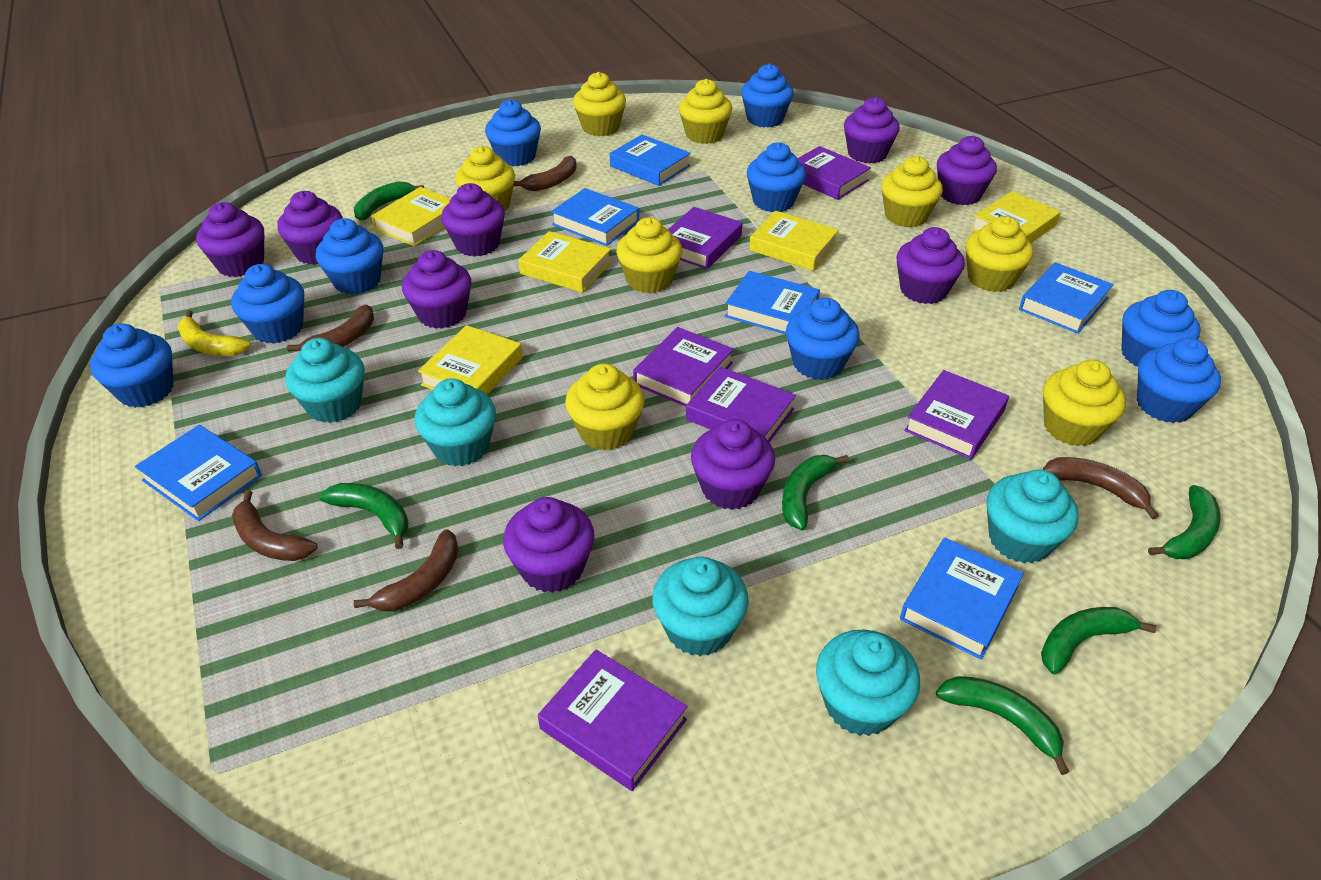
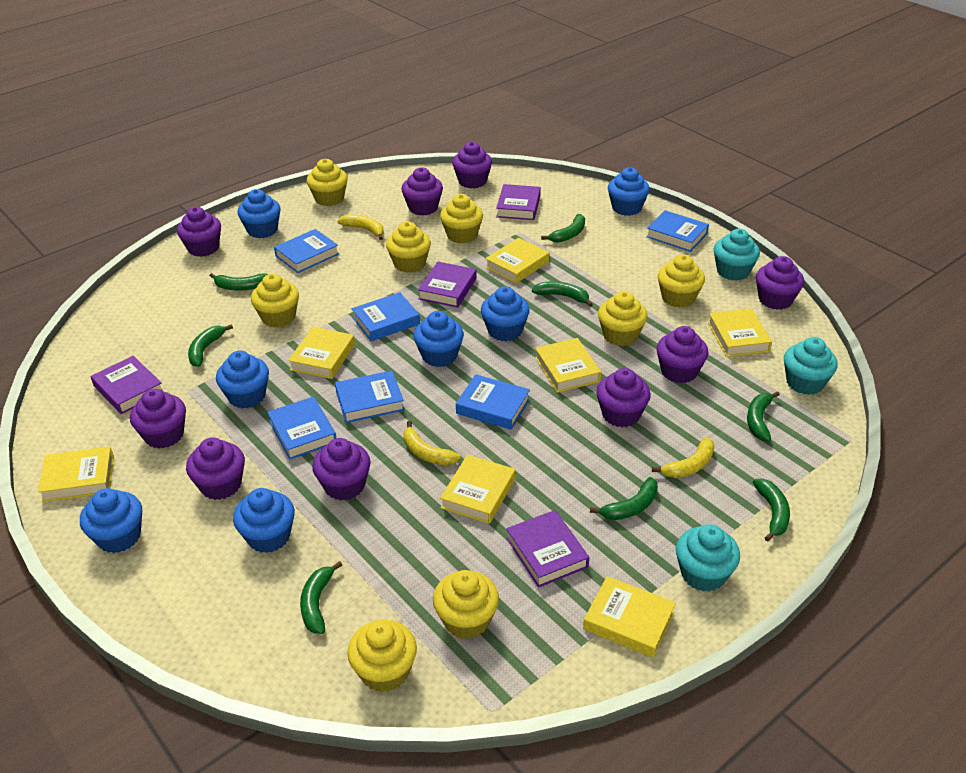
blue cupcake: [90,324,173,408] [231,264,304,344] [316,218,383,295] [485,100,541,166] [741,64,794,128] [747,142,806,212] [786,298,860,380] [1121,290,1201,366] [1137,338,1221,423] = 9 -> [80,488,142,553] [216,351,269,409] [233,488,295,553] [237,189,281,238] [413,311,464,367] [481,286,530,341] [608,167,650,216] = 7
brown banana: [232,490,318,561] [287,304,374,351] [354,529,459,611] [514,156,577,191] [1042,457,1159,519] = 5 -> none = 0
green banana: [319,483,408,549] [354,181,424,221] [782,455,849,530] [936,676,1070,775] [1041,607,1156,675] [1148,485,1220,559] = 6 -> [188,324,233,367] [210,273,268,291] [300,561,342,634] [532,281,593,307] [541,214,585,243] [590,477,658,520] [747,391,780,441] [753,479,790,542] = 8
purple book: [538,650,688,791] [633,327,734,407] [668,207,743,269] [686,366,796,442] [797,146,871,200] [904,370,1009,459] = 6 -> [91,356,164,414] [418,262,477,308] [496,184,541,220] [506,510,589,588] = 4
turquoise cupcake: [285,338,365,423] [415,378,496,466] [652,557,749,656] [816,630,920,736] [987,469,1078,563] = 5 -> [676,524,740,592] [713,229,760,281] [784,337,838,395] = 3
yellow banana: [177,310,251,356] = 1 -> [337,214,384,240] [403,421,461,465] [652,437,714,478] = 3
yellow book: [371,187,450,247] [418,325,523,394] [518,231,612,293] [749,211,839,271] [971,191,1061,243] = 5 -> [38,446,114,502] [288,327,355,379] [440,455,515,524] [485,238,549,283] [535,338,601,393] [583,576,676,658] [708,308,772,357] = 7

